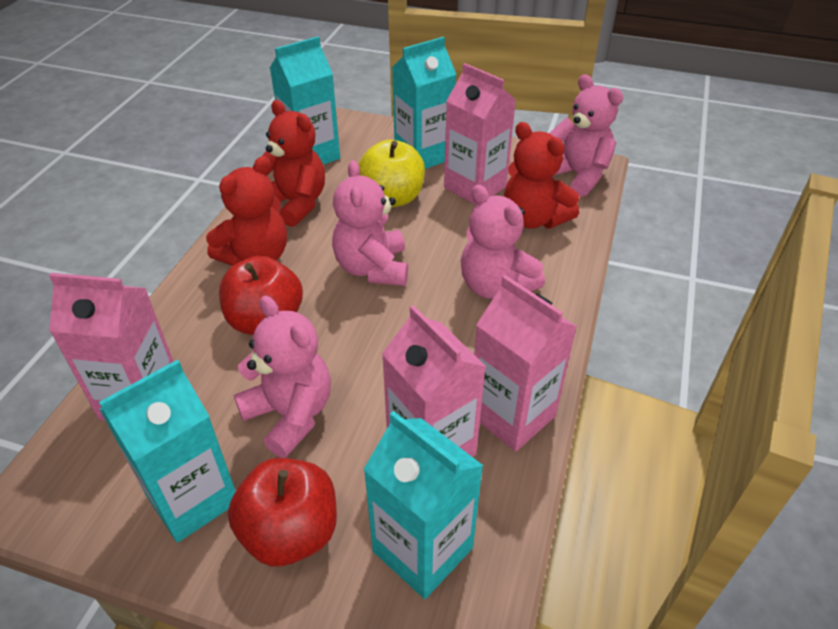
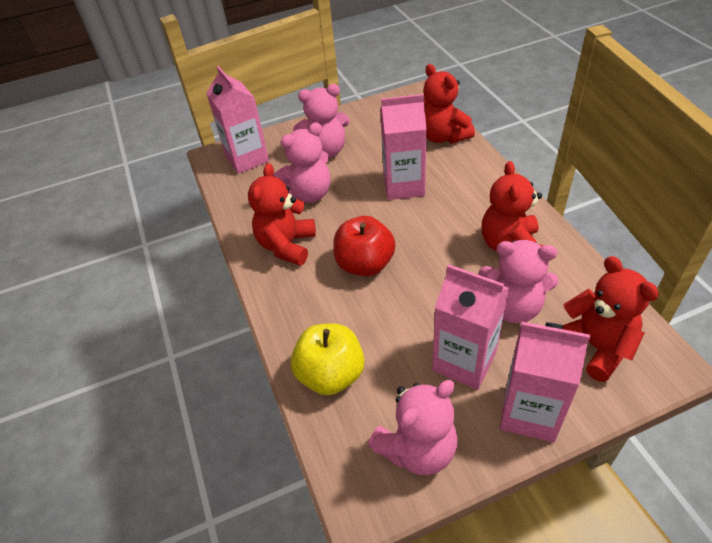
red apple: [219,256,303,335] [228,458,337,567] = 2 -> [333,216,395,276] = 1
red teddy bear: [206,156,287,266] [262,100,325,227] [504,122,579,229] = 3 -> [248,163,316,266] [423,64,475,144] [482,161,543,251] [562,256,659,382] = 4
turquoise carton: [99,360,236,543] [270,36,340,165] [363,411,483,599] [392,37,457,169] = 4 -> none = 0

